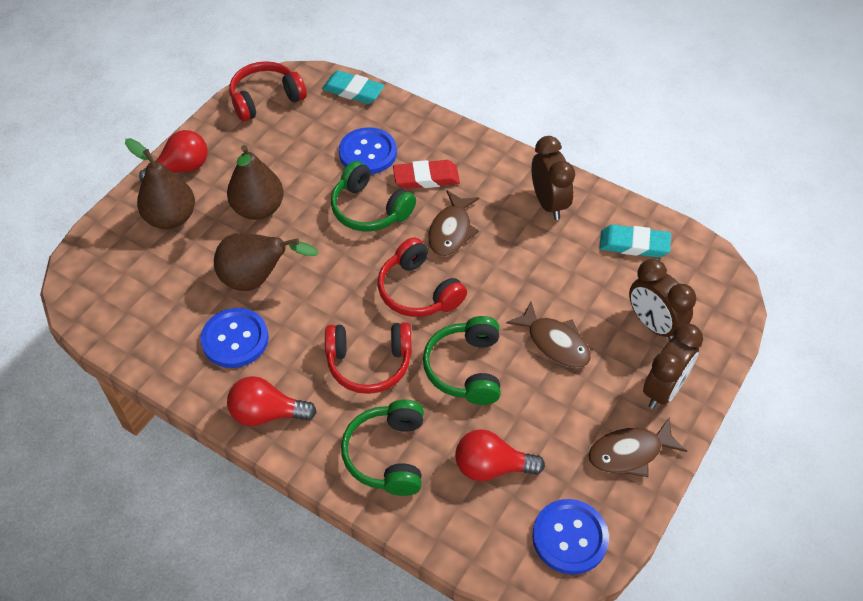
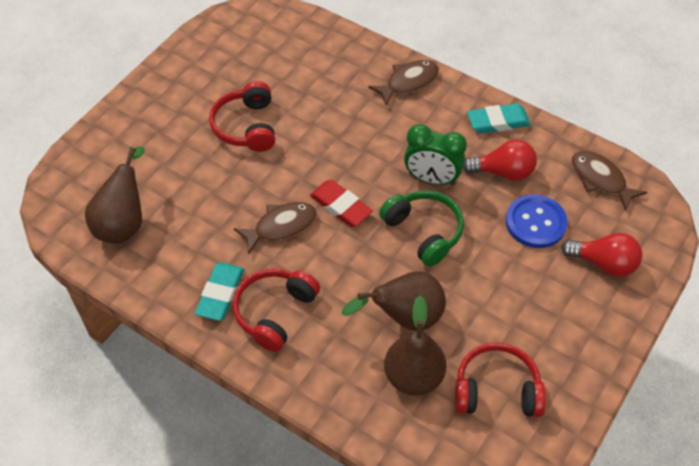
blue button: [200,308,269,368] [339,127,397,174] [532,499,609,575] = 3 -> [506,194,568,248] = 1
brown clock: [532,136,575,220] [629,259,696,341] [643,324,703,409] = 3 -> none = 0
green clock: none = 0 -> [404,124,467,185] = 1
green headphones: [331,161,416,232] [341,400,424,496] [423,316,501,405] = 3 -> [379,190,464,267] = 1
red light bulb: [139,130,208,182] [227,376,317,426] [455,429,545,481] = 3 -> [463,139,537,181] [561,233,642,277] = 2

